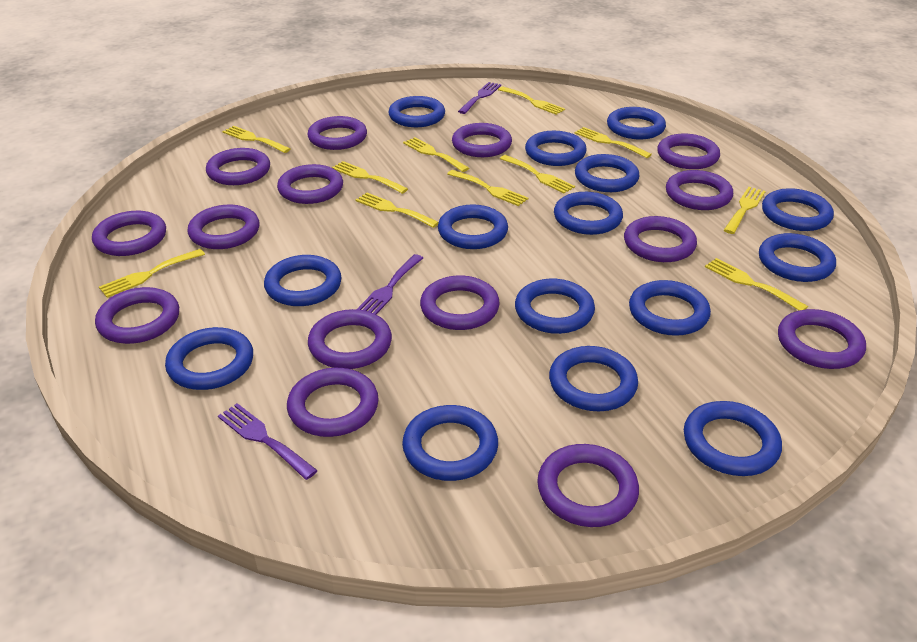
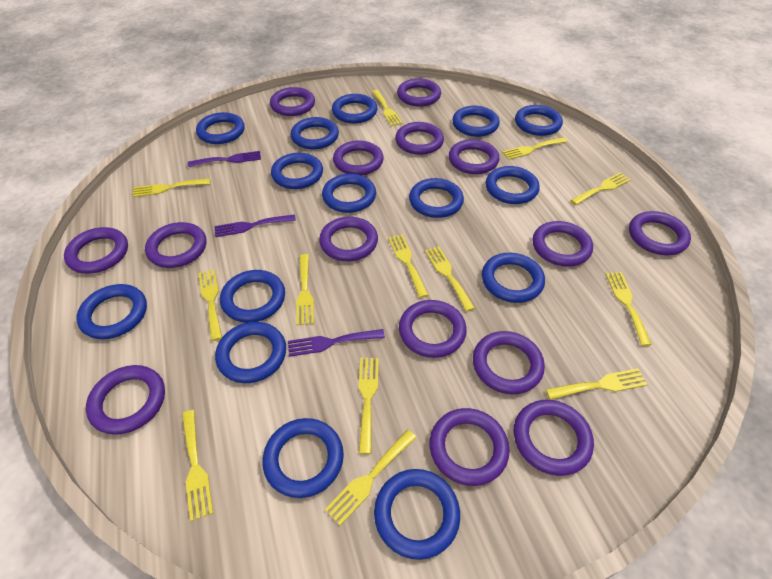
yellow fork: [99,249,205,298] [222,126,290,153] [332,161,408,194] [356,192,439,228] [403,137,469,172] [447,170,528,206] [498,87,565,115] [500,155,575,193] [575,127,652,158] [705,258,808,310] [724,187,766,234] = 11 -> [133,178,210,197] [182,410,213,521] [198,269,222,341] [296,254,314,325] [325,430,417,526] [359,358,379,454] [372,90,403,126] [388,234,428,298] [425,246,475,312] [502,137,567,160] [546,369,648,400] [570,173,631,205] [606,272,652,346] = 13

